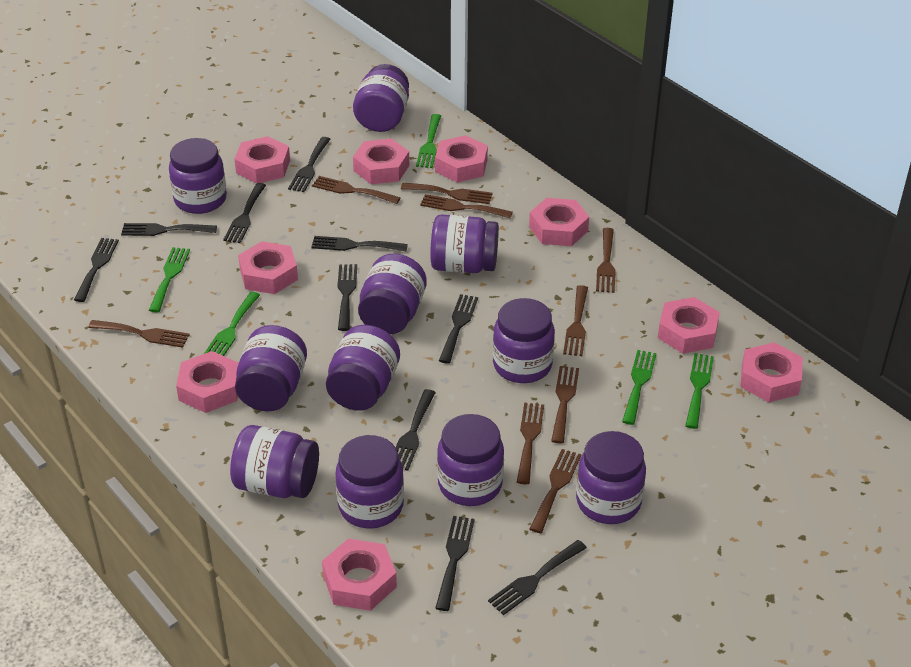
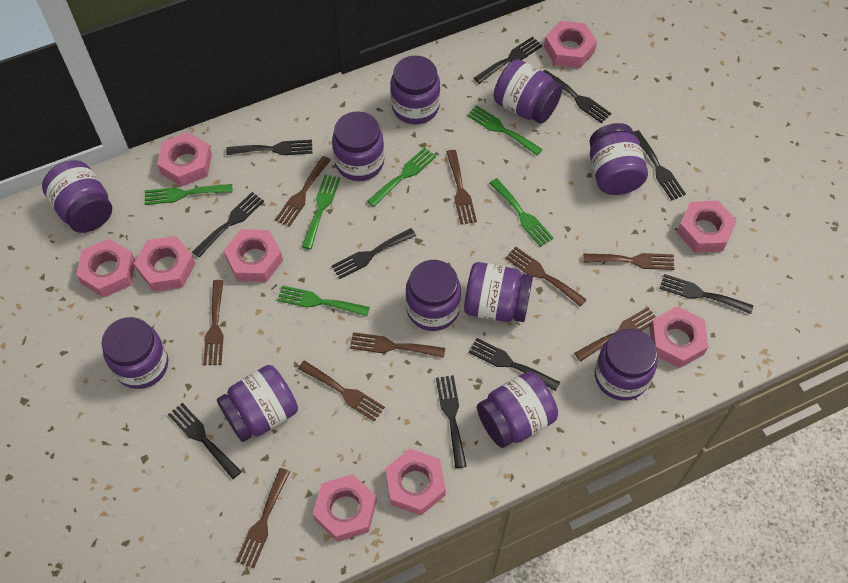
green fork: [149,247,190,312] [204,292,260,356] [416,114,441,168] [622,350,657,425] [685,353,714,429] = 5 -> [145,184,233,205] [277,285,370,316] [302,174,340,249] [367,147,436,207] [467,105,543,155] [490,178,553,247] = 6

